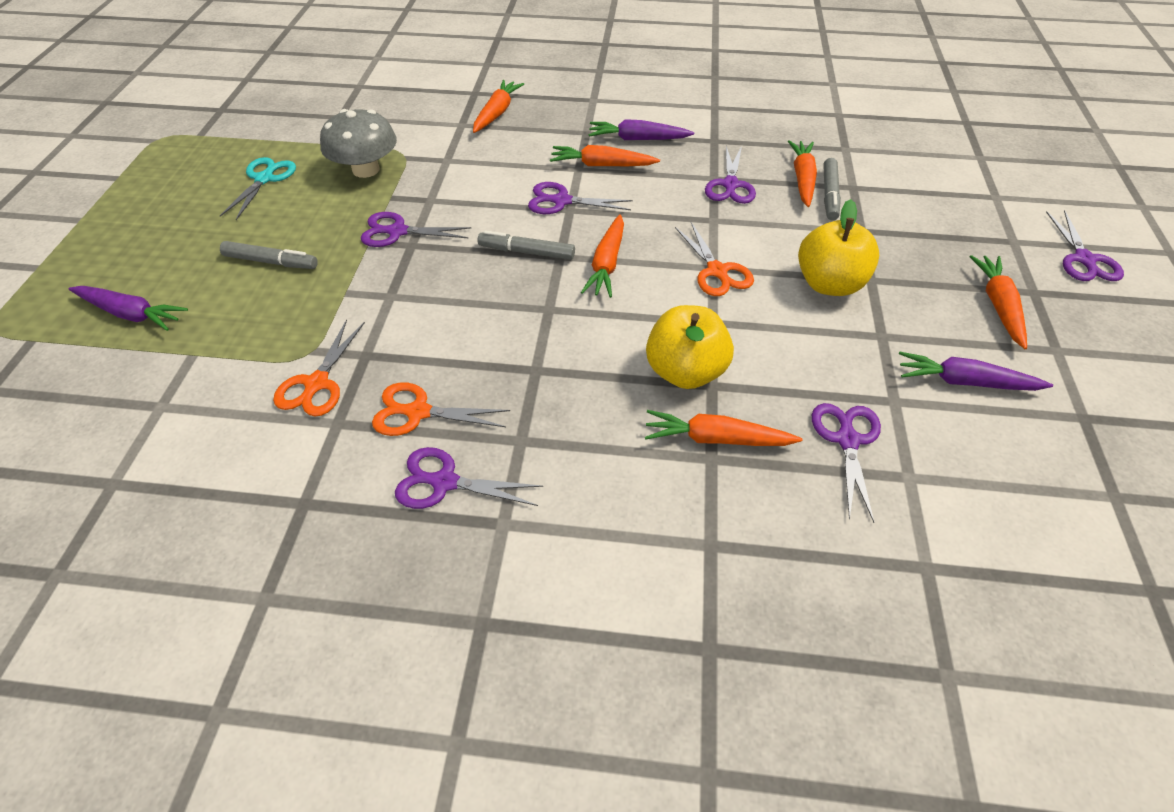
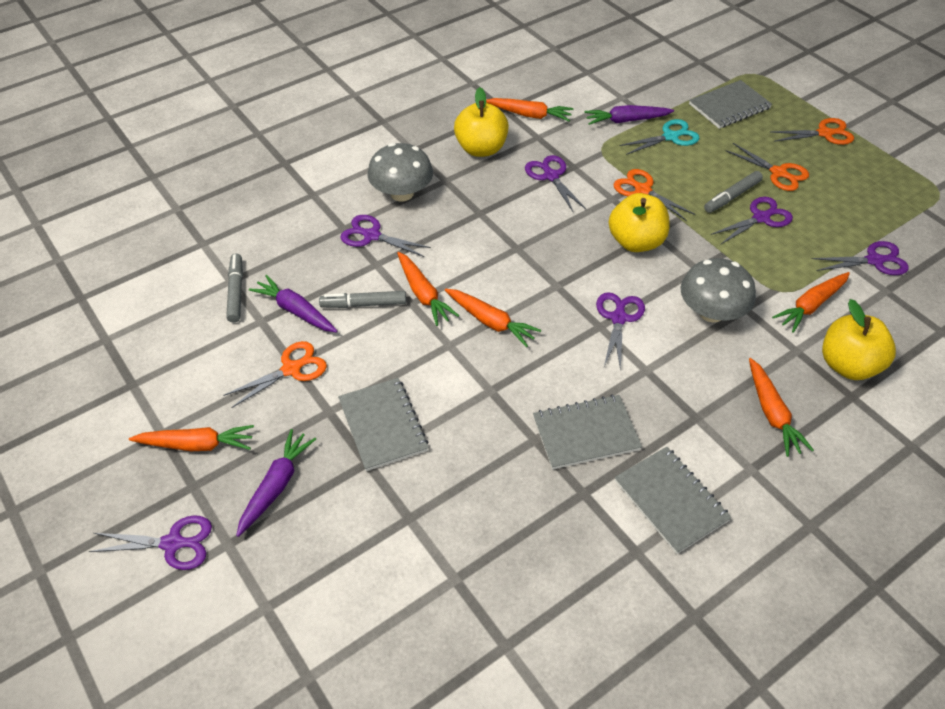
grey mushroom: [320,109,397,178] = 1 -> [368,143,433,201] [681,258,756,323] = 2
grey notebook: none = 0 -> [338,378,429,471] [533,395,642,469] [615,446,732,554] [689,80,772,129] = 4
orange scissors: [273,319,365,416] [372,382,510,436] [675,222,754,296] = 3 -> [223,341,327,408] [613,169,695,221] [725,143,809,191] [770,118,854,145] = 4
yellow apple: [646,305,734,389] [798,199,879,296] = 2 -> [454,87,509,157] [609,193,670,252] [822,299,896,380] = 3

